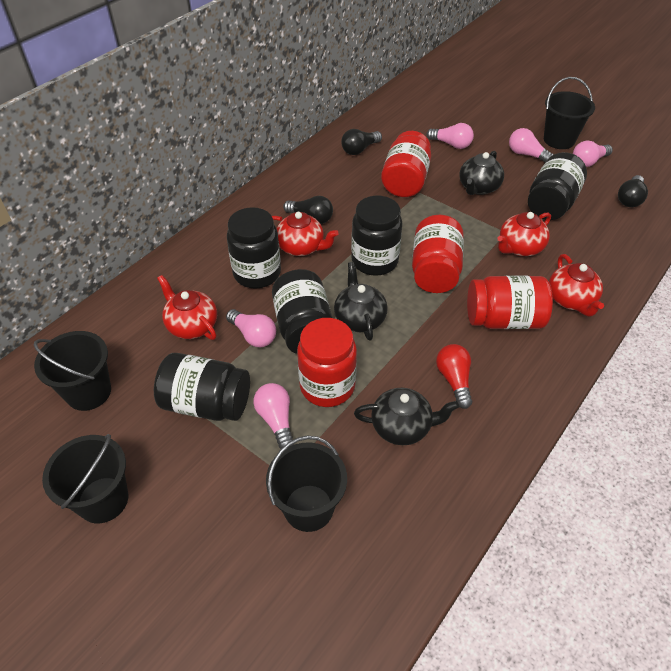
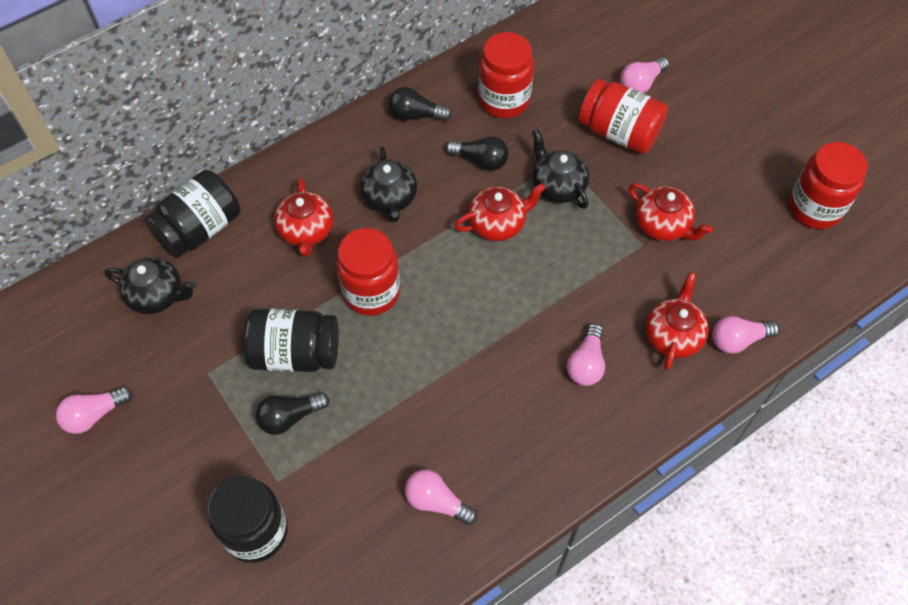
black bucket: [34,331,111,411] [42,434,128,524] [266,436,347,532] [544,77,595,149] = 4 -> none = 0
black jar: [154,353,250,421] [227,207,281,288] [272,269,332,354] [351,196,403,276] [528,152,587,220] = 5 -> [145,170,241,258] [208,476,288,563] [243,308,339,372] = 3
red light bulb: [436,344,472,409] = 1 -> none = 0

